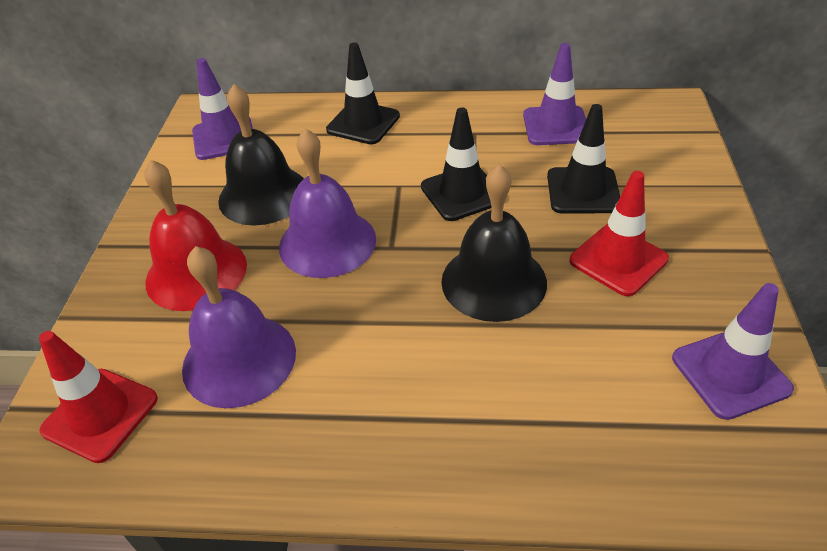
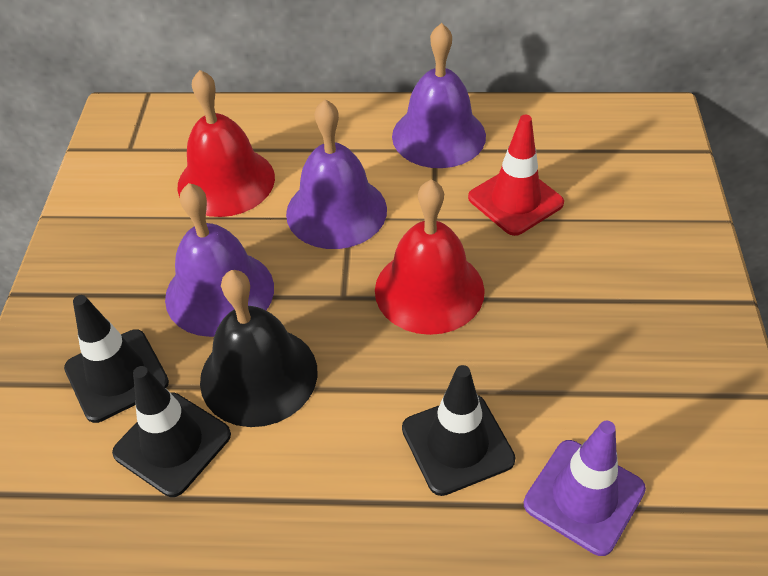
black bell: [218,84,304,226] [441,164,547,322] = 2 -> [200,270,317,427] = 1
purple bell: [182,246,296,408] [279,128,376,278] = 2 -> [165,183,274,337] [286,99,387,249] [392,23,486,168] = 3
purple traffic cone: [192,58,253,160] [523,43,586,145] [672,283,794,420] = 3 -> [524,421,646,556] = 1
red bell: [144,160,247,311] = 1 -> [177,70,275,217] [375,179,485,335] = 2
red traffic cone: [39,331,158,463] [569,171,669,296] = 2 -> [468,115,564,236] = 1

